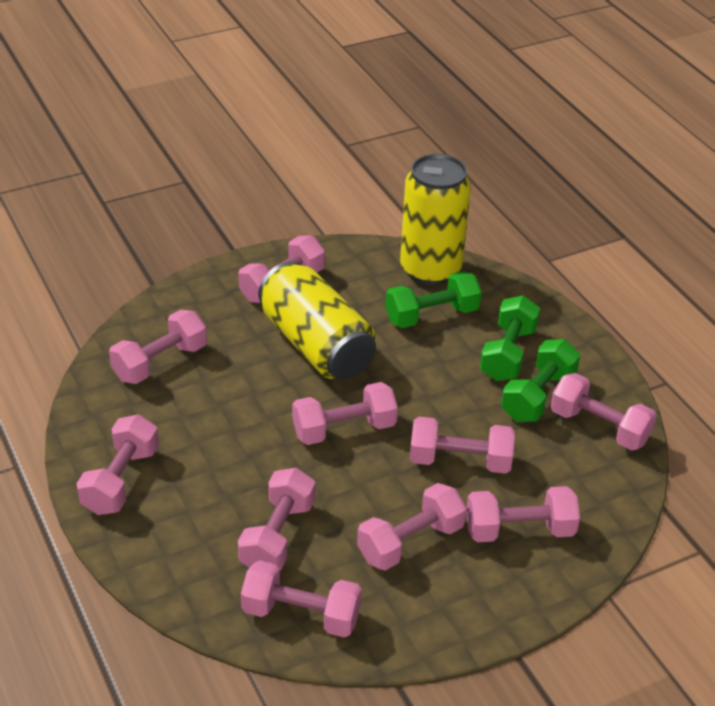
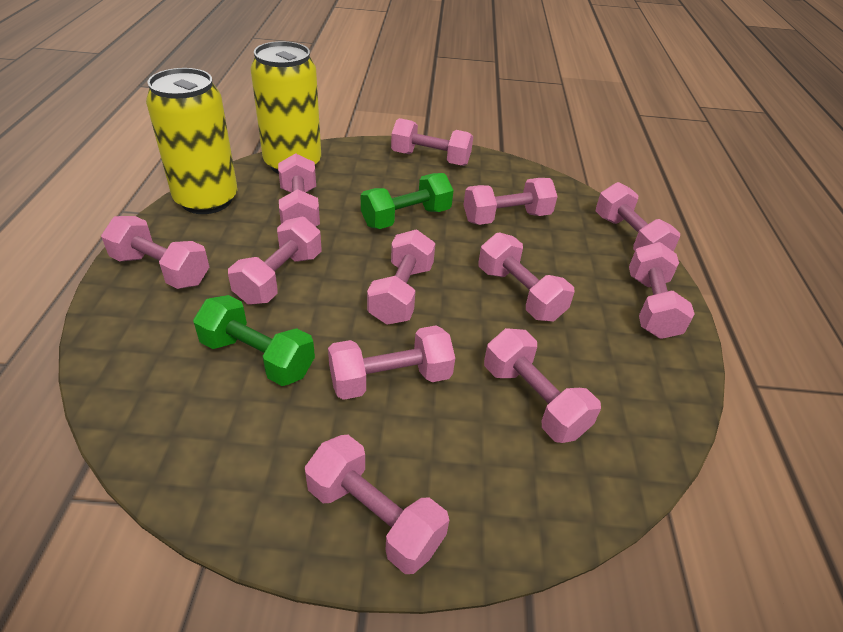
green dumbbell: [385,271,482,328] [480,295,540,381] [501,339,580,422] = 3 -> [193,295,315,386] [361,173,454,229] = 2
pink dumbbell: [76,414,159,515] [109,310,207,384] [238,236,325,303] [238,468,315,571] [241,560,362,638] [292,382,398,445] [357,483,467,571] [410,417,515,474] [466,486,580,542] [550,373,657,450] = 10 -> [101,216,209,289] [228,217,322,305] [278,153,320,227] [305,435,449,574] [328,326,455,400] [367,229,435,325] [391,118,473,166] [464,178,558,225] [479,232,575,322] [484,328,601,443] [596,182,680,252] [629,242,695,339] = 12

